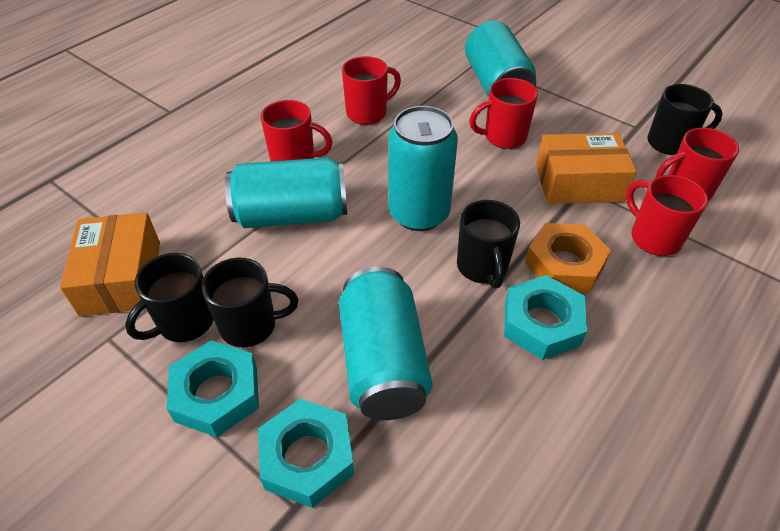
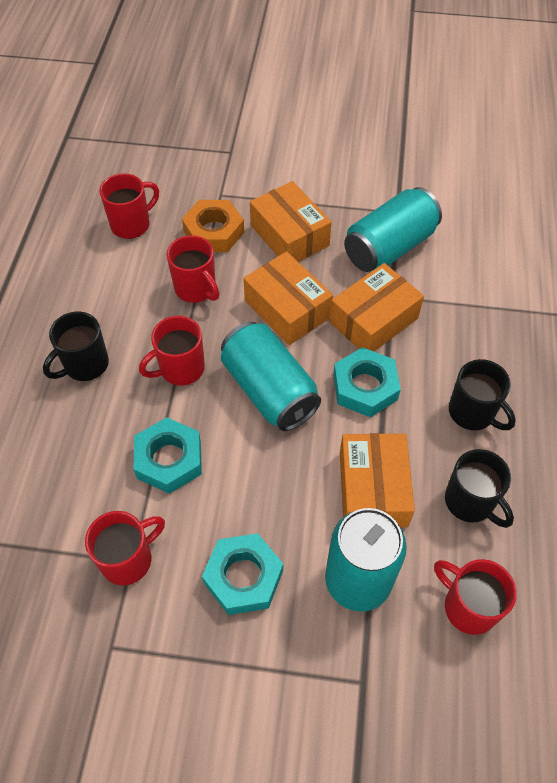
black mug: [125,253,214,342] [201,258,298,347] [457,200,520,288] [647,84,723,155] = 4 -> [43,312,109,381] [445,449,514,528] [449,359,516,430] = 3
orange box: [60,212,160,316] [536,133,637,204] = 2 -> [243,252,333,345] [250,181,332,262] [329,263,424,351] [340,433,415,528] = 4
turquoise can: [225,157,347,228] [339,267,433,420] [388,106,458,231] [465,21,536,97] = 4 -> [221,322,321,431] [325,508,407,612] [344,187,442,272] = 3

